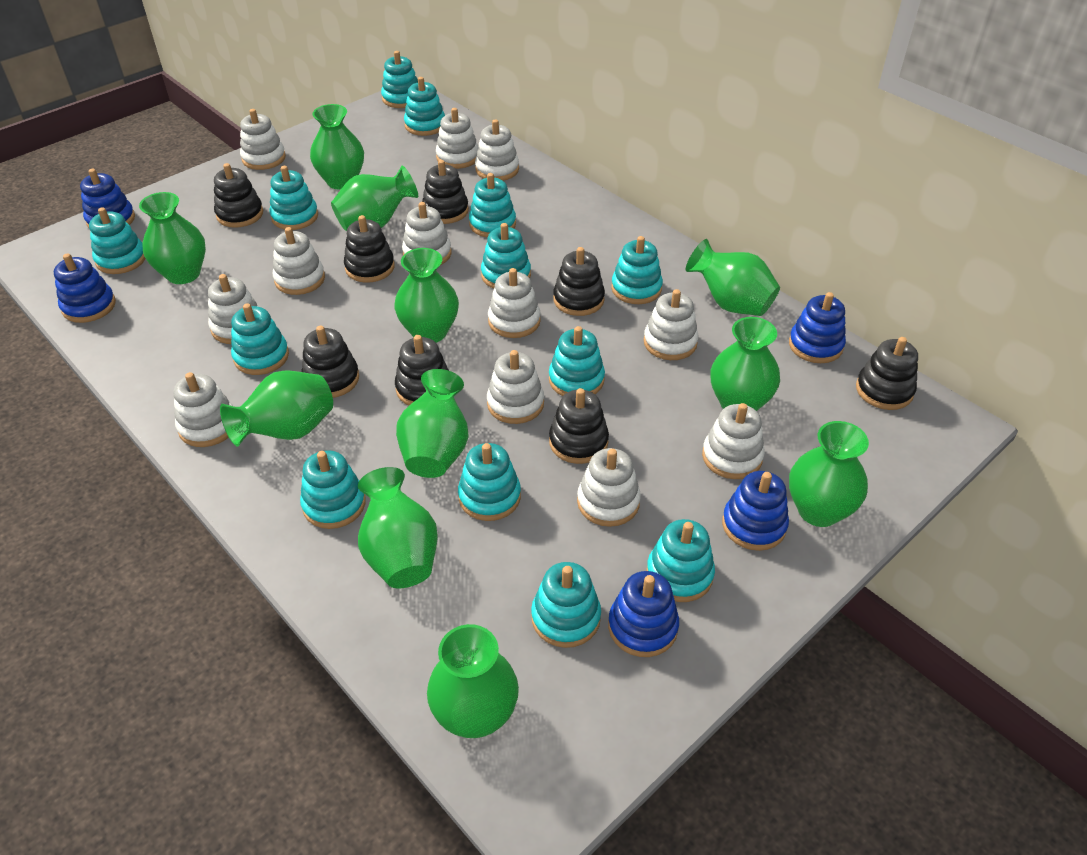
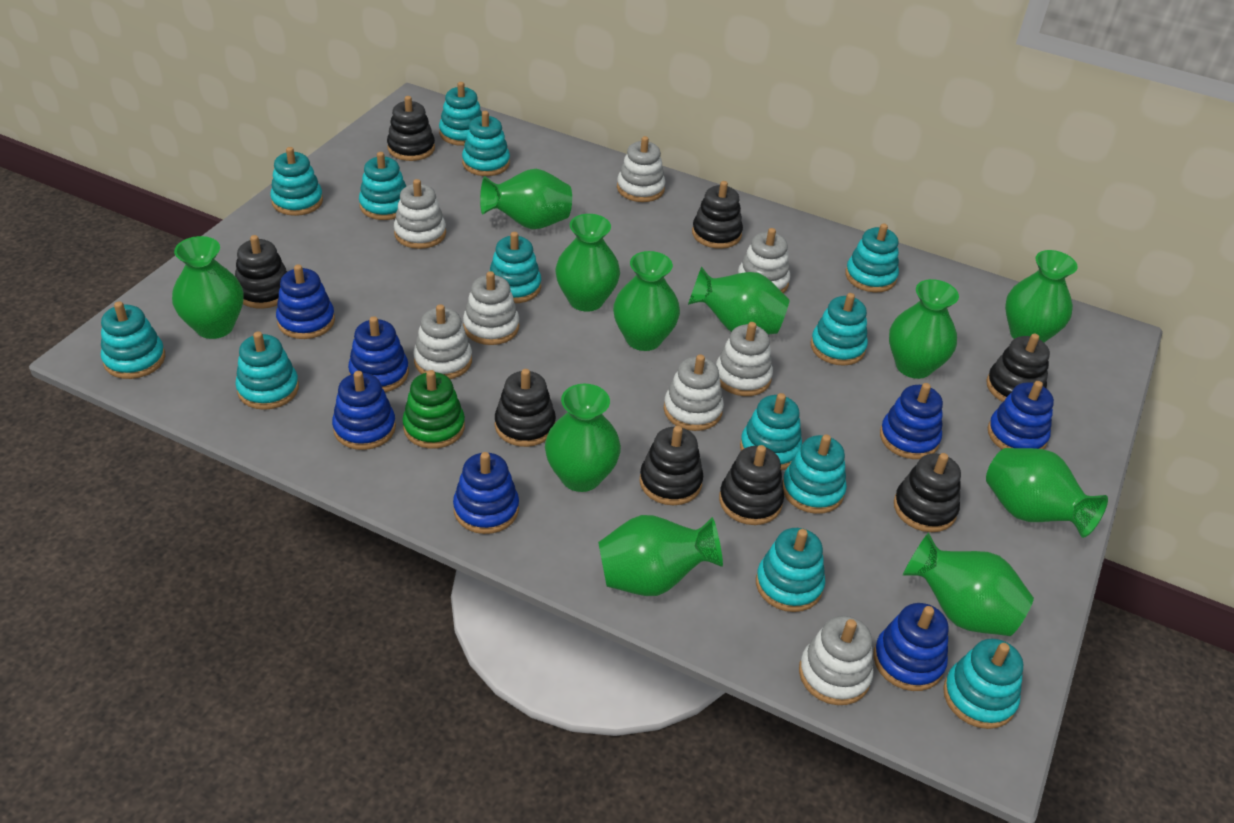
blue stacking toy: [54,253,116,323] [80,169,135,228] [608,571,679,657] [722,471,789,551] [789,292,846,363] = 5 -> [276,264,335,339] [332,371,396,450] [348,316,409,392] [453,452,519,534] [873,603,949,691] [880,383,943,459] [988,381,1054,449] = 7
green stacking toy: none = 0 -> [403,370,465,449] = 1
white stacking toy: [173,372,233,447] [208,274,258,344] [240,109,286,170] [273,227,325,295] [402,202,452,265] [436,108,479,169] [475,119,519,181] [487,350,544,424] [488,268,541,338] [577,448,641,527] [644,289,699,360] [702,403,765,479] = 12 -> [394,179,446,249] [413,304,472,379] [463,271,519,345] [617,136,665,202] [664,354,724,431] [716,322,773,396] [738,228,790,293] [799,616,874,705] = 8

